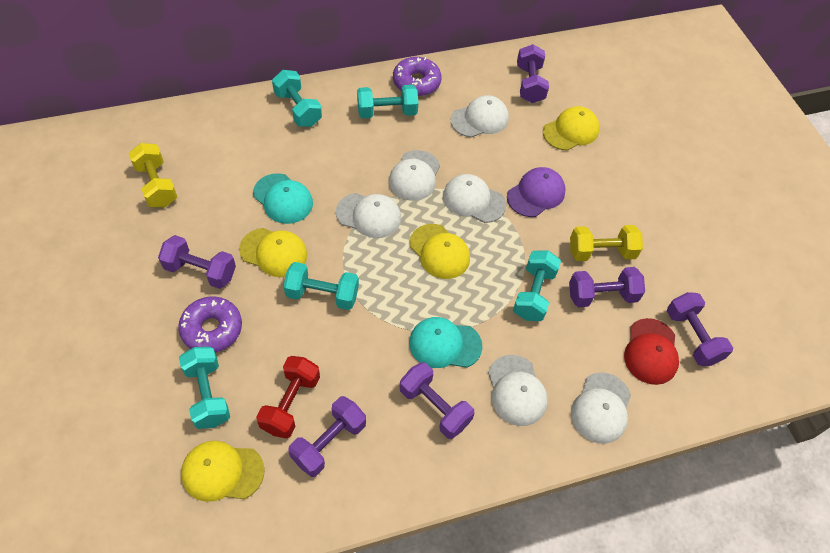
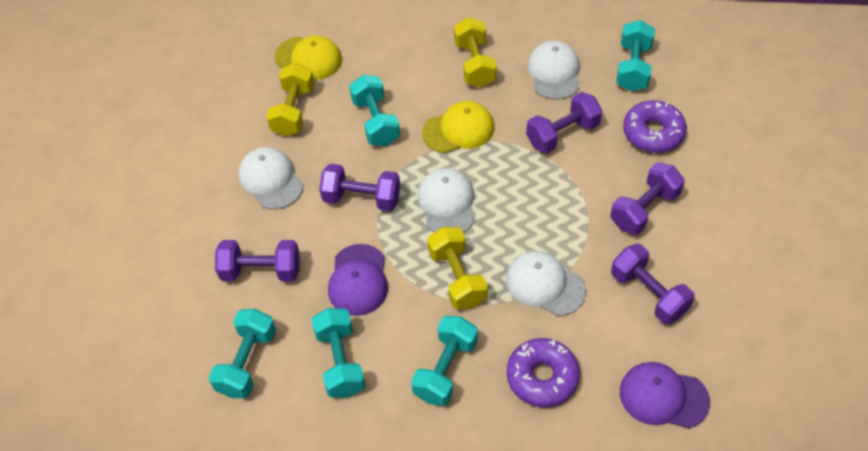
purple cap: [507,167,566,217] = 1 -> [328,244,388,316] [620,362,710,429] = 2
purple dumbbell: [158,235,236,289] [288,396,366,477] [400,362,475,439] [517,44,549,103] [569,267,645,307] [667,292,733,366] = 6 -> [215,240,300,282] [319,164,400,211] [526,92,602,153] [610,163,685,235] [611,244,695,324] = 5
red cap: [624,318,679,385] = 1 -> none = 0
red dumbbell: [256,356,320,439] = 1 -> none = 0
turquoise cap: [253,173,313,224] [409,317,482,368] = 2 -> none = 0
white cap: [336,193,401,238] [389,150,440,201] [443,174,506,223] [451,95,509,137] [488,355,548,426] [571,373,631,444] = 6 -> [238,147,304,209] [418,168,475,233] [506,251,586,316] [528,41,580,100] = 4
yellow cap: [181,441,265,502] [239,228,307,277] [410,224,470,279] [543,106,600,151] = 4 -> [274,36,342,80] [422,101,494,153] = 2
yellow dumbbell: [129,143,177,207] [570,225,643,261] = 2 -> [266,63,315,136] [427,227,488,309] [454,17,497,87] = 3

